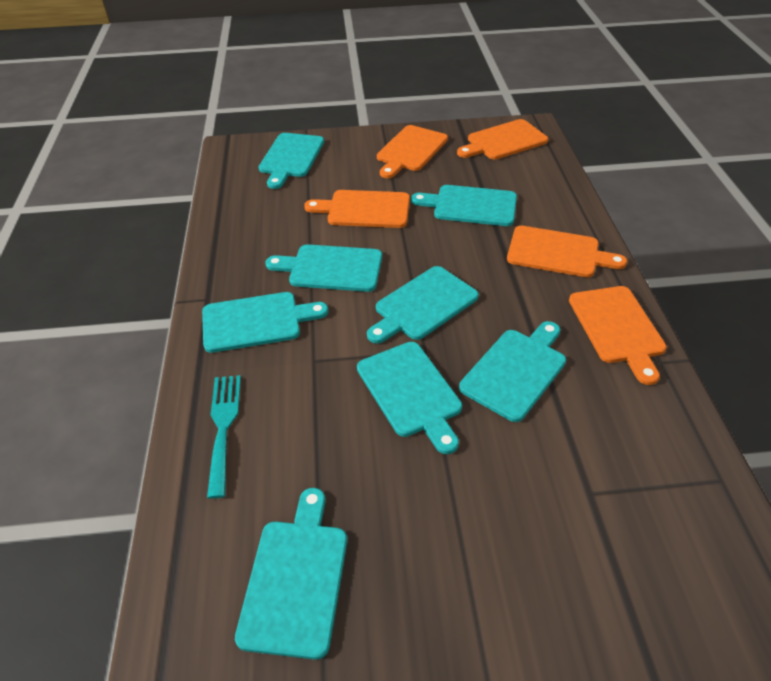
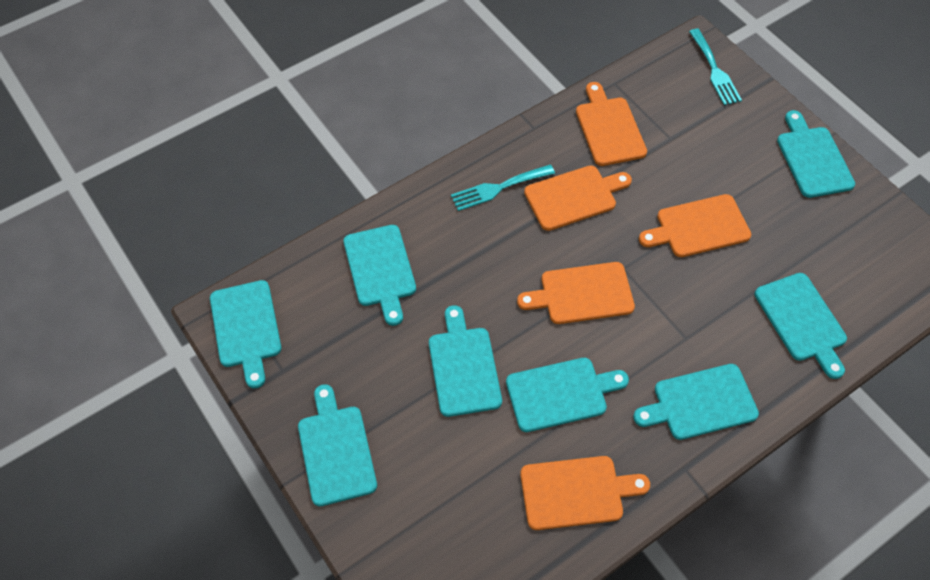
turquoise fork: [207,375,241,499] = 1 -> [451,165,555,211] [689,29,742,105] = 2

